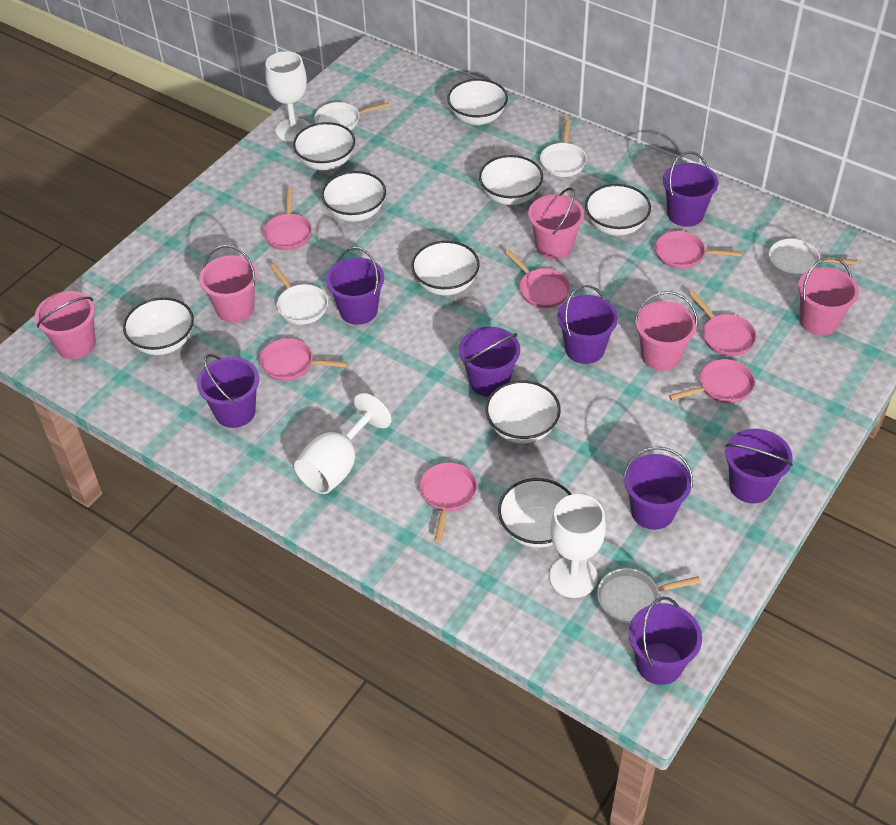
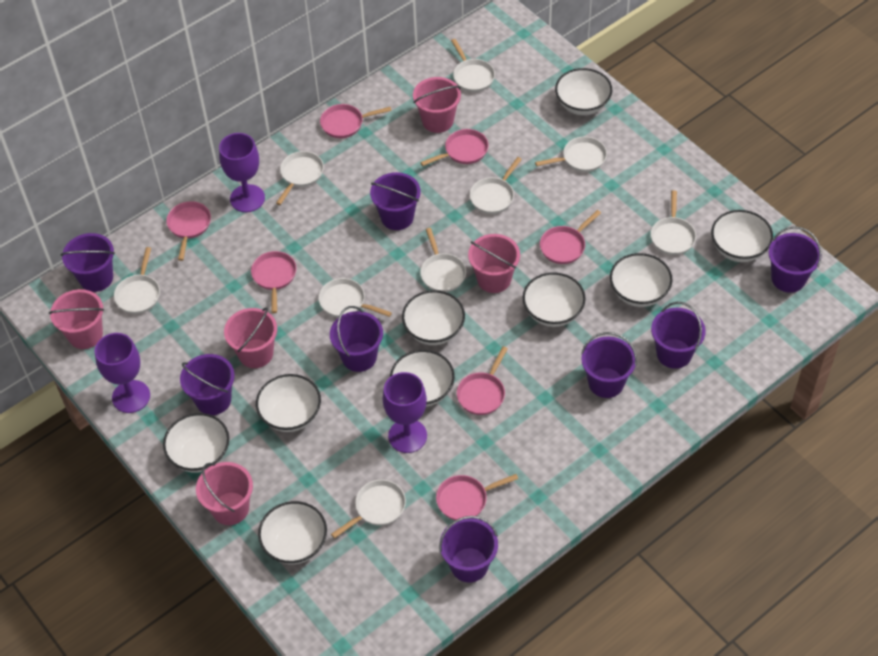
purple goblet: none = 0 -> [95,333,150,413] [219,133,265,212] [383,372,427,453] = 3
white goblet: [265,51,310,142] [294,393,391,494] [549,494,606,598] = 3 -> none = 0
white pan: [270,263,328,324] [314,102,390,130] [540,119,587,177] [597,568,701,623] [769,239,857,277] = 5 -> [114,247,160,314] [276,151,324,205] [318,278,392,318] [331,480,406,539] [420,228,466,292] [451,39,495,92] [470,157,522,214] [535,137,607,172] [651,190,696,255] = 9

